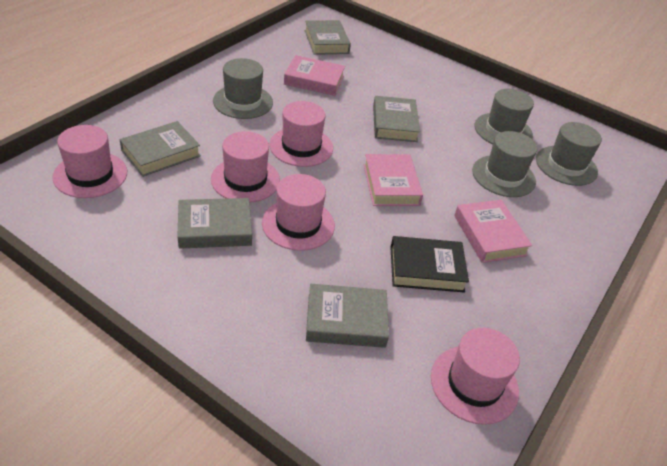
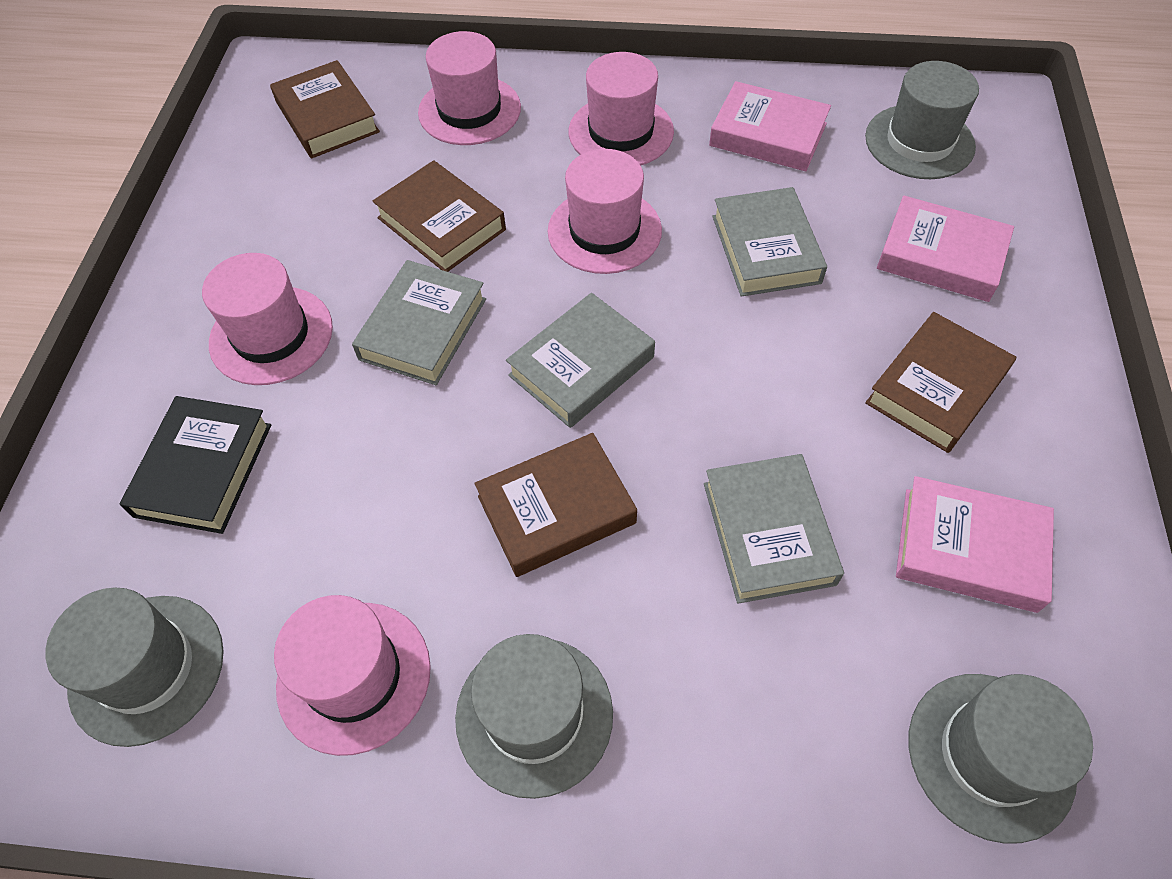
brown book: none = 0 -> [270,60,380,158] [373,160,506,272] [474,433,637,577] [865,312,1016,453] = 4
grey book: [120,121,201,177] [177,198,252,249] [304,20,351,55] [306,284,389,348] [373,96,420,142] = 5 -> [352,260,486,385] [506,293,655,428] [704,454,844,604] [712,187,827,297] = 4

